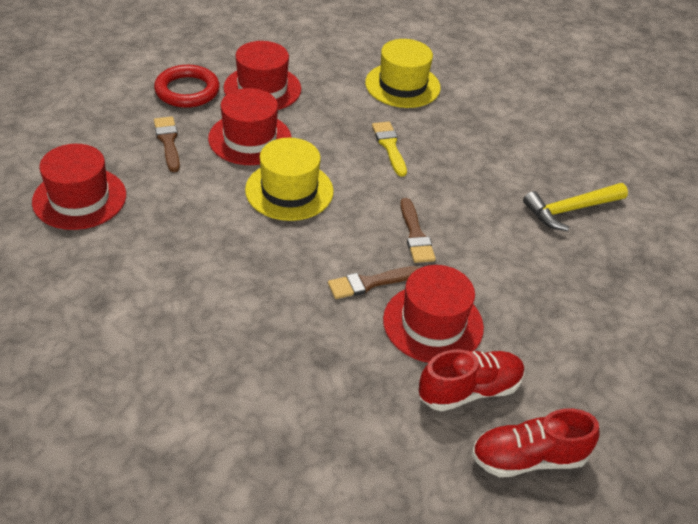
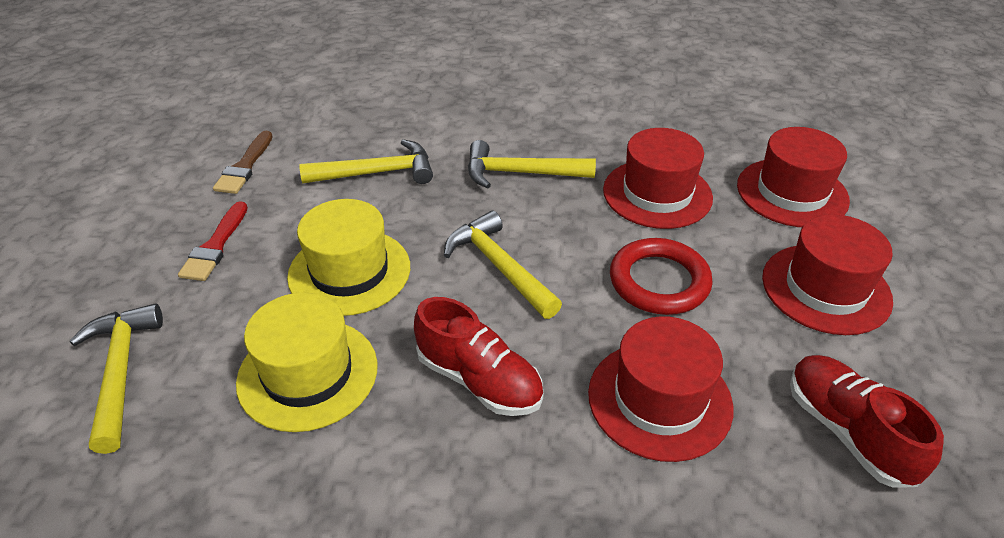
brown brush: [154,116,180,172] [328,266,419,299] [400,198,436,263] = 3 -> [213,131,273,194] = 1
red brush: none = 0 -> [178,201,248,281] = 1
yellow brush: [372,122,407,177] = 1 -> none = 0
yellow hammer: [523,183,628,231] = 1 -> [70,303,163,454] [299,139,433,184] [444,210,562,319] [468,140,596,188] = 4

